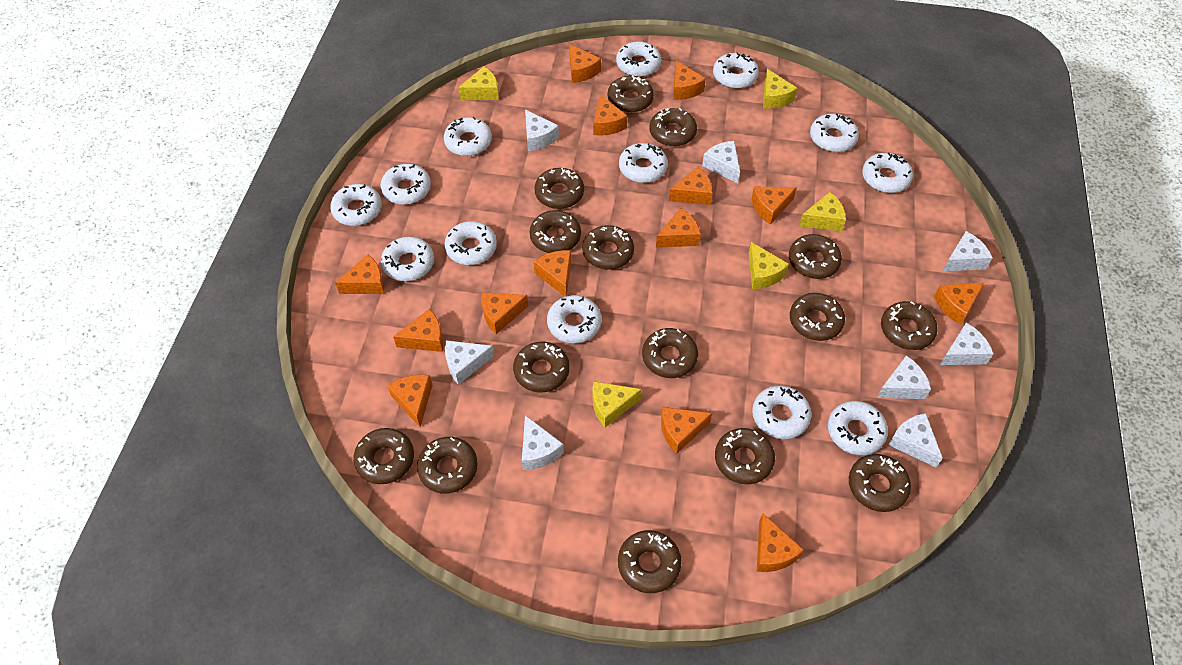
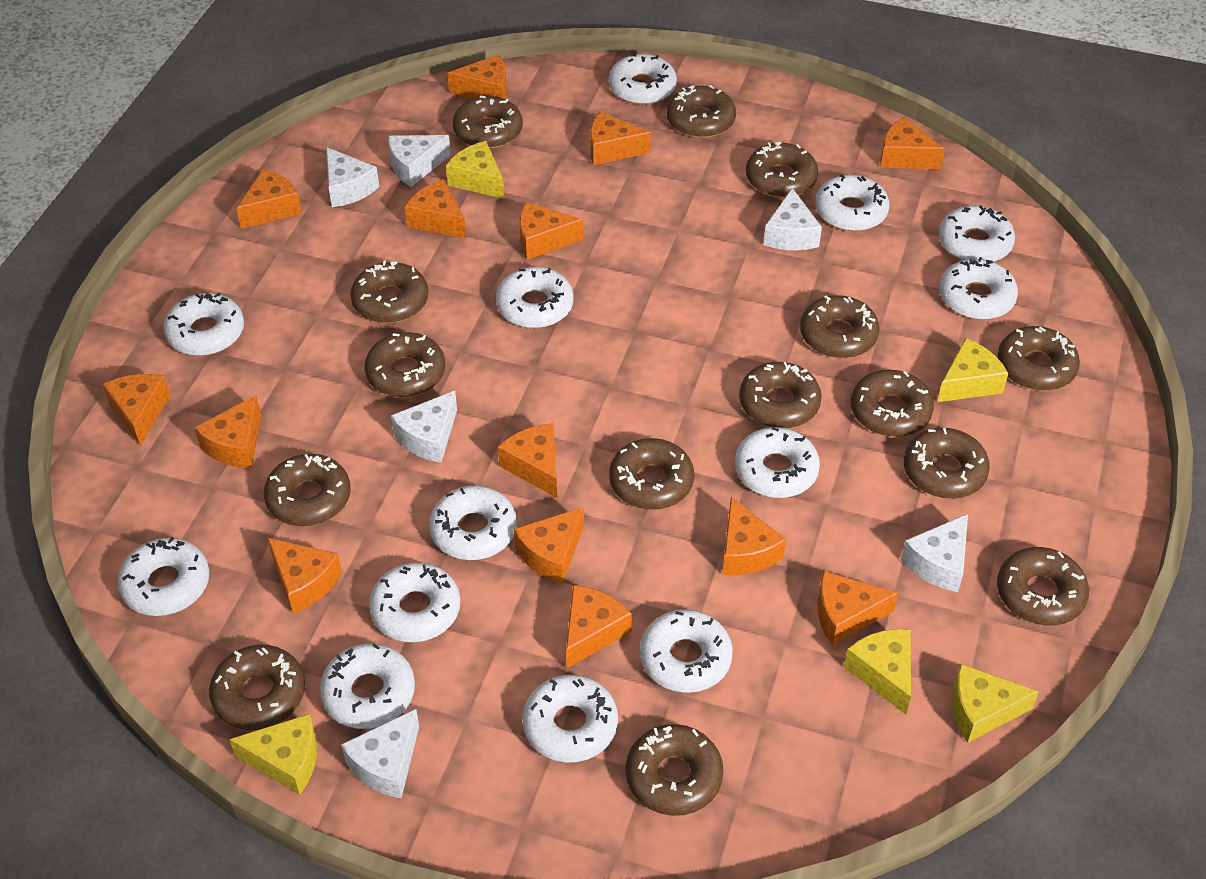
white cheese: [445,340,494,385] [522,415,564,470] [525,110,559,151] [702,141,740,184] [877,355,931,399] [888,413,943,467] [940,323,994,365] [943,231,992,271] = 8 -> [326,147,379,207] [341,709,419,798] [388,135,451,187] [391,391,457,463] [764,188,822,250] [901,514,968,592] = 6

